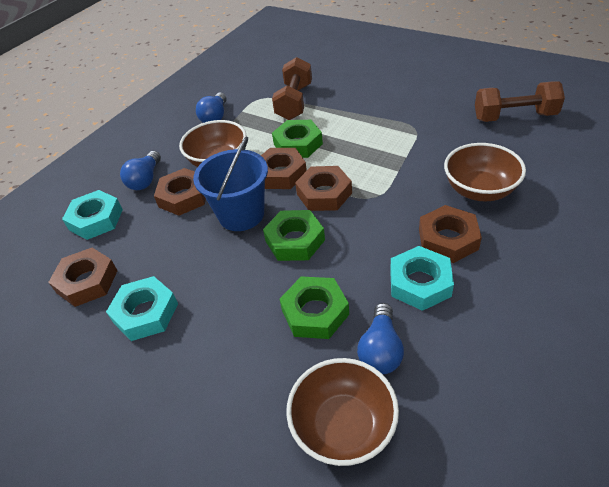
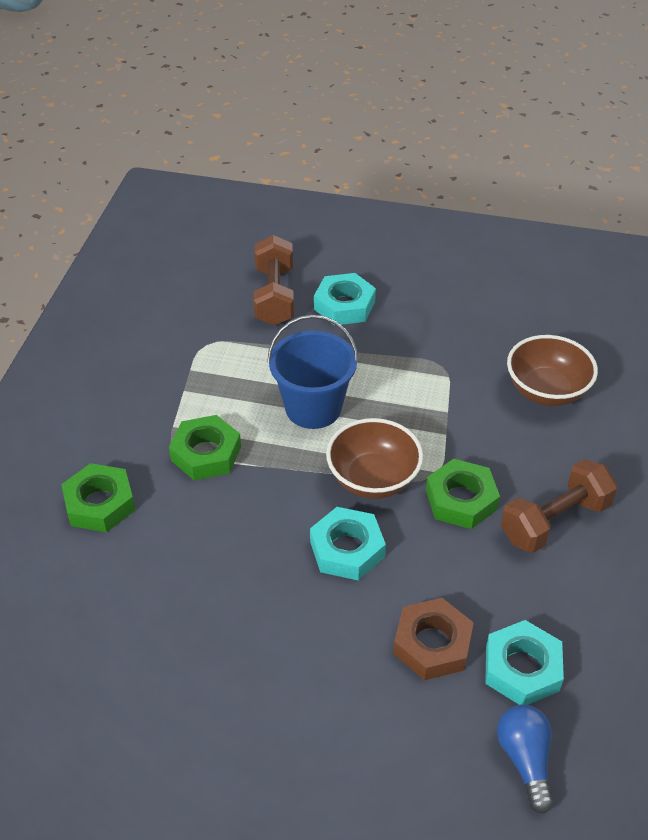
blue light bulb: [120,151,161,190] [196,92,227,123] [357,303,404,374] = 3 -> [497,704,554,814] = 1
brown bowl: [179,120,246,167] [286,358,399,466] [444,143,526,201] = 3 -> [326,418,423,499] [507,335,598,406] = 2
brown nut: [48,248,118,307] [154,168,206,216] [261,148,307,189] [295,166,352,211] [419,205,482,263] = 5 -> [393,598,474,680] = 1

